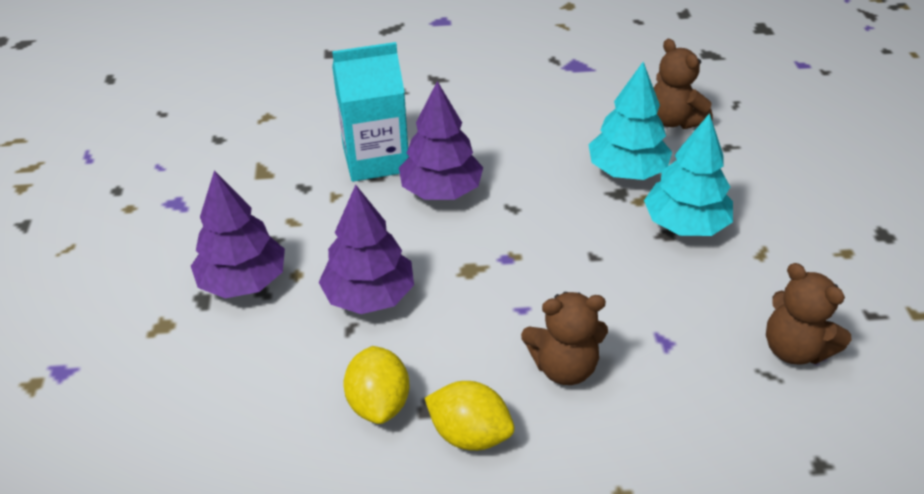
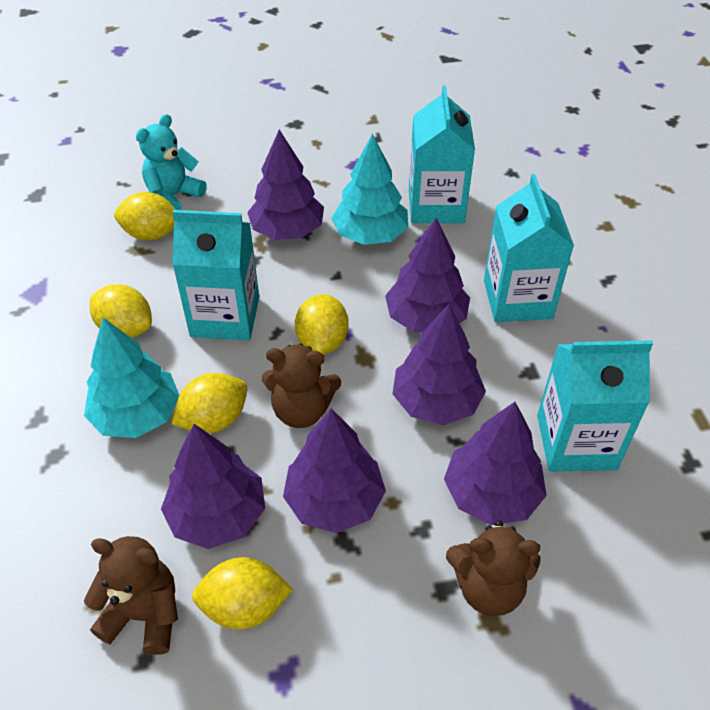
purple tree: [191,170,285,298] [318,185,414,314] [399,81,483,200] = 3 -> [161,424,265,549] [247,130,324,240] [283,408,386,533] [385,218,470,332] [393,304,486,425] [444,402,547,525] = 6
turquoise carton: [332,42,409,182] = 1 -> [172,210,259,340] [409,85,475,223] [484,174,574,322] [537,340,653,472] = 4
turquoise teddy bear: none = 0 -> [136,114,207,210] = 1
yellow lemon: [343,346,410,424] [425,381,514,451] = 2 -> [90,284,152,338] [114,192,176,240] [171,373,248,433] [192,557,293,630] [295,294,349,355] = 5

